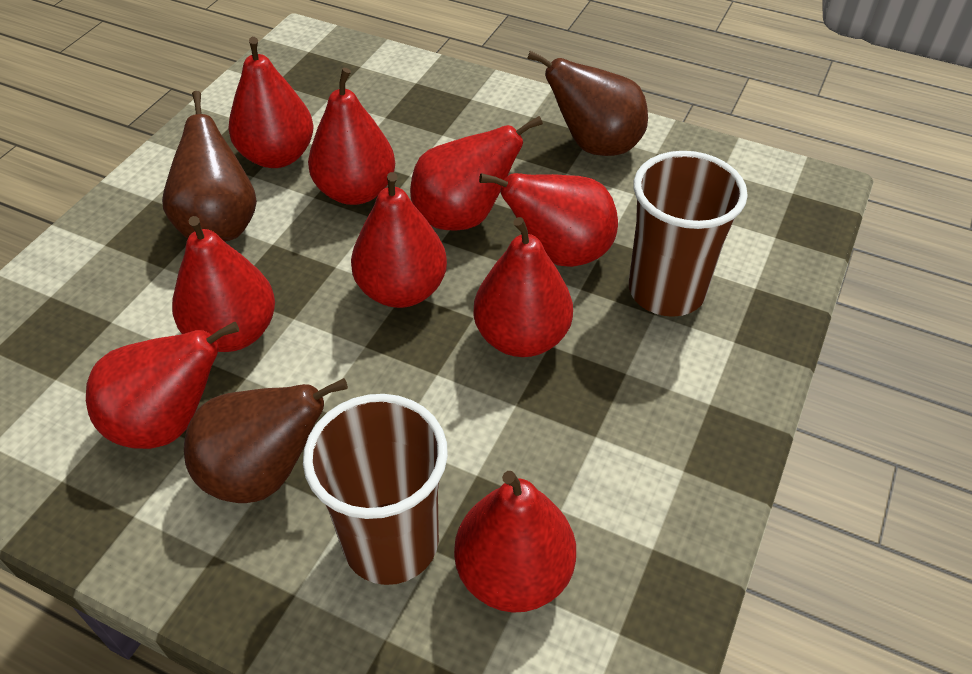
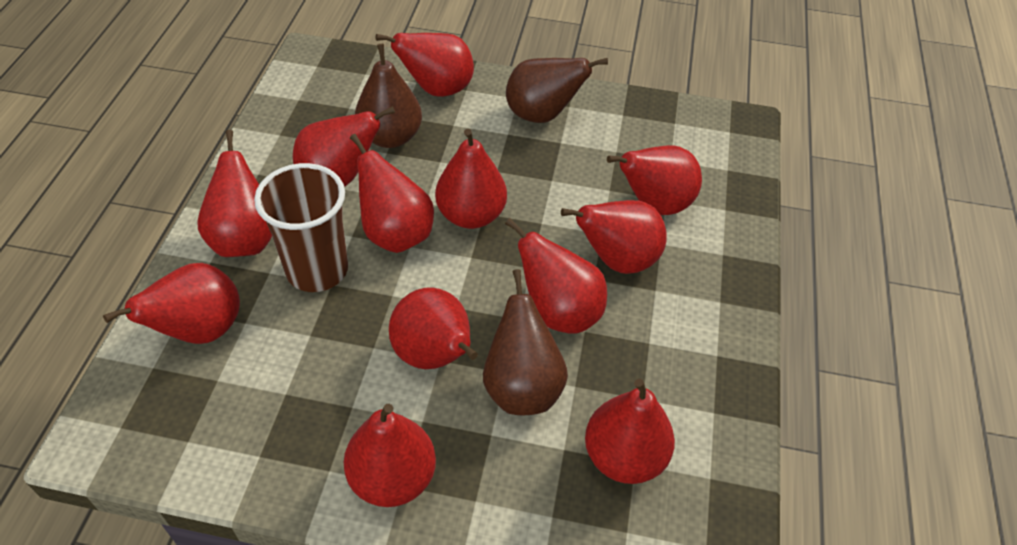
brown cup: [303,394,448,585] [629,151,748,317] = 2 -> [254,163,348,292] = 1
red pear: [86,322,239,449] [172,216,275,352] [228,37,313,168] [308,67,395,205] [351,172,447,308] [410,116,543,231] [454,471,576,612] [473,217,573,357] [479,173,618,267] = 9 -> [103,263,240,344] [197,130,272,257] [293,106,395,187] [344,404,436,507] [350,134,434,253] [376,33,474,97] [389,287,478,369] [435,129,507,229] [505,218,607,334] [561,200,667,274] [585,379,675,484] [607,145,702,215] = 12

